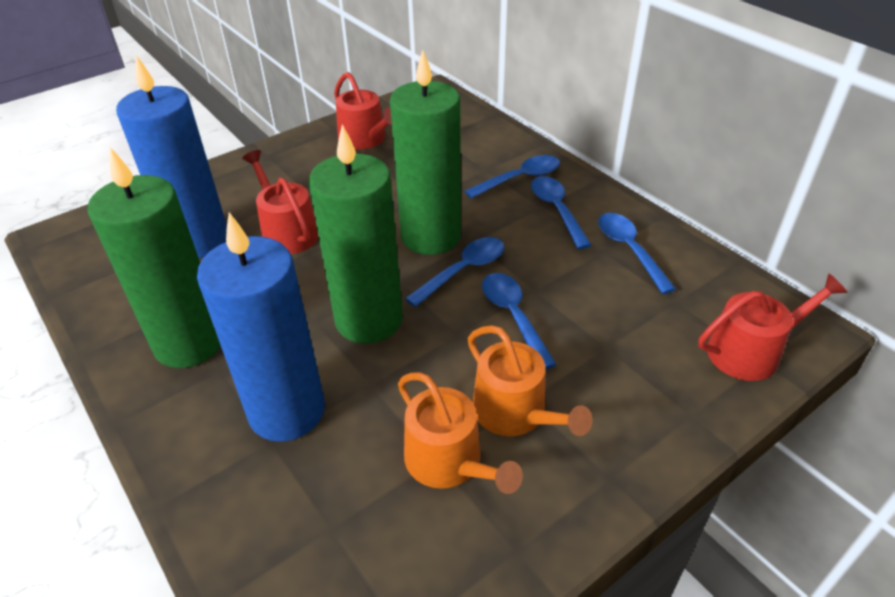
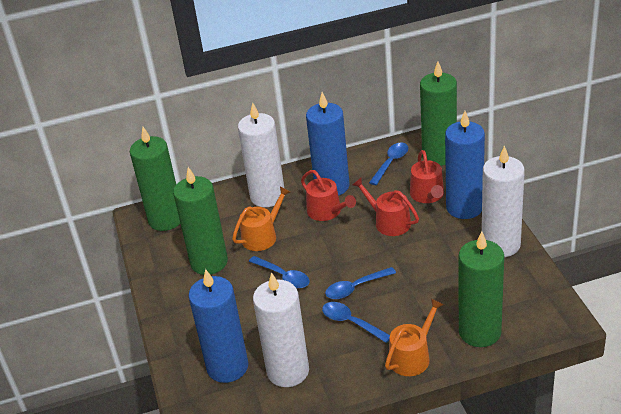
blue candle: [116,55,227,258] [197,212,325,442] = 2 -> [189,269,248,383] [306,92,350,196] [445,111,485,219] = 3
blue spoon: [405,237,504,307] [465,155,560,199] [482,273,557,370] [531,176,592,249] [598,213,676,294] = 5 -> [249,256,310,288] [322,302,390,343] [325,267,396,299] [369,143,408,185] = 4
green candle: [88,147,221,368] [309,124,403,344] [390,50,461,255] = 3 -> [129,127,180,231] [173,167,228,275] [420,61,457,166] [459,231,504,347] = 4
white candle: none = 0 -> [238,102,285,207] [253,272,309,387] [482,145,525,257] = 3

